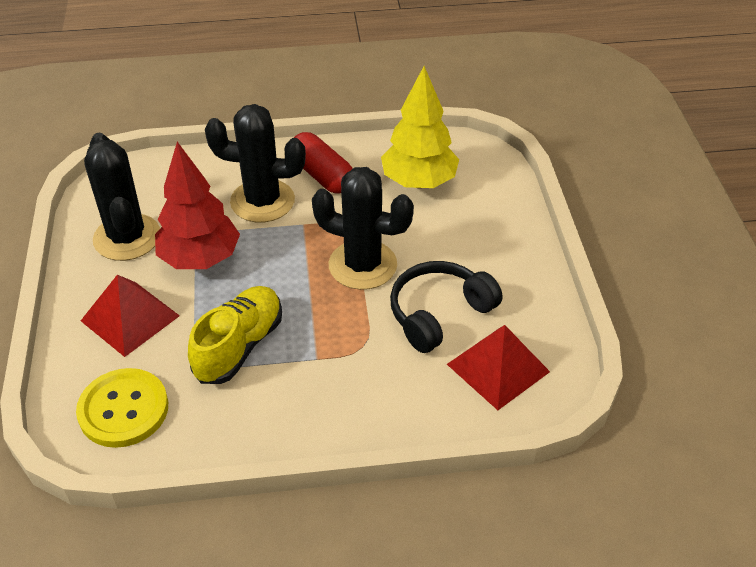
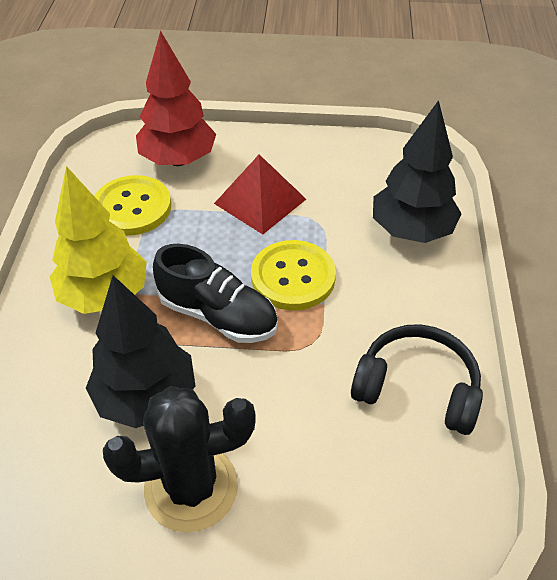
black cactus: [84,133,160,261] [205,104,306,223] [312,167,414,290] = 3 -> [103,386,256,533] = 1
black shoe: none = 0 -> [153,244,278,343] = 1
black tree: none = 0 -> [86,275,195,428] [373,100,462,243] = 2
red capsule: [294,132,353,194] = 1 -> none = 0
red pyramid: [81,275,180,357] [447,325,550,410] = 2 -> [214,154,306,234] = 1
yellow button: [76,368,168,448] = 1 -> [94,175,171,236] [251,240,336,310] = 2
yellow shoe: [188,286,282,384] = 1 -> none = 0

